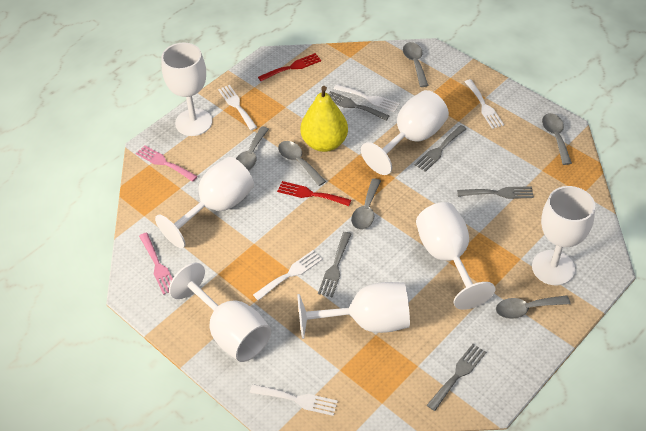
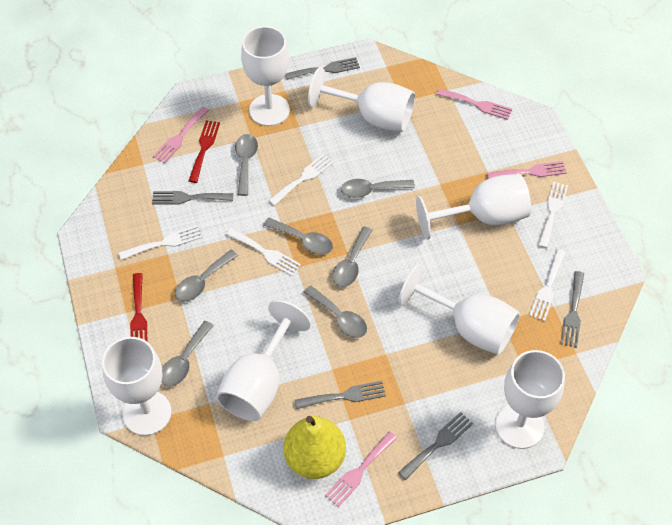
grey spoon: [236,127,269,171] [278,141,326,186] [351,178,381,230] [403,42,429,87] [496,295,570,319] [542,113,572,165] = 6 -> [162,321,214,387] [175,250,238,302] [235,134,258,196] [263,218,333,255] [304,285,367,338] [332,226,373,287] [341,179,415,198] = 7
pink fork: [136,145,198,182] [139,233,173,295] = 2 -> [153,106,209,164] [325,431,397,507] [437,88,512,120] [487,161,567,179] = 4

